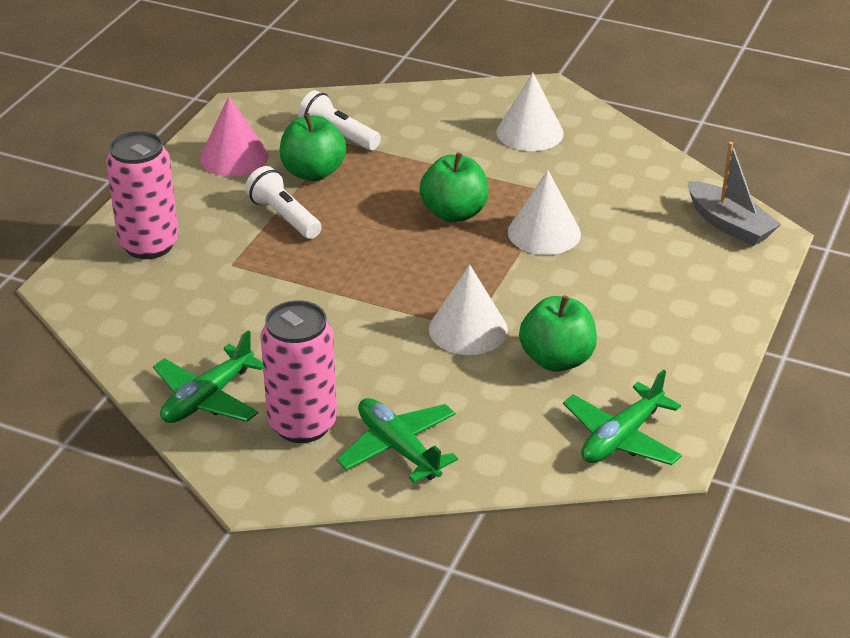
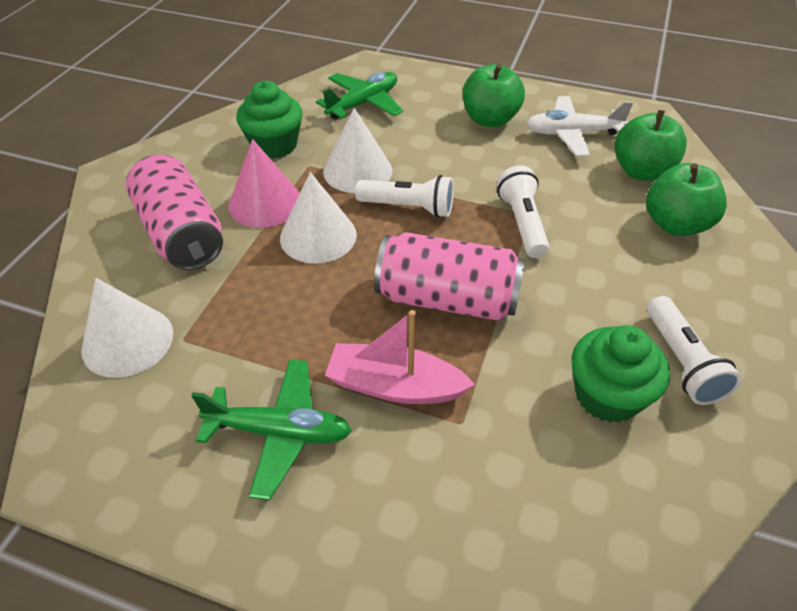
green cupcake: none = 0 -> [236,81,303,159] [572,325,670,423] = 2
green plane: [153,330,263,423] [336,398,458,483] [563,369,682,465] = 3 -> [191,359,352,500] [316,72,403,120] = 2
grey boat: [687,142,781,246] = 1 -> none = 0
pink boat: none = 0 -> [325,310,475,404] = 1
white flashlight: [245,166,322,239] [298,90,381,150] = 2 -> [355,175,454,218] [497,165,549,258] [647,296,741,405] = 3
white plane: none = 0 -> [526,96,633,156] = 1

